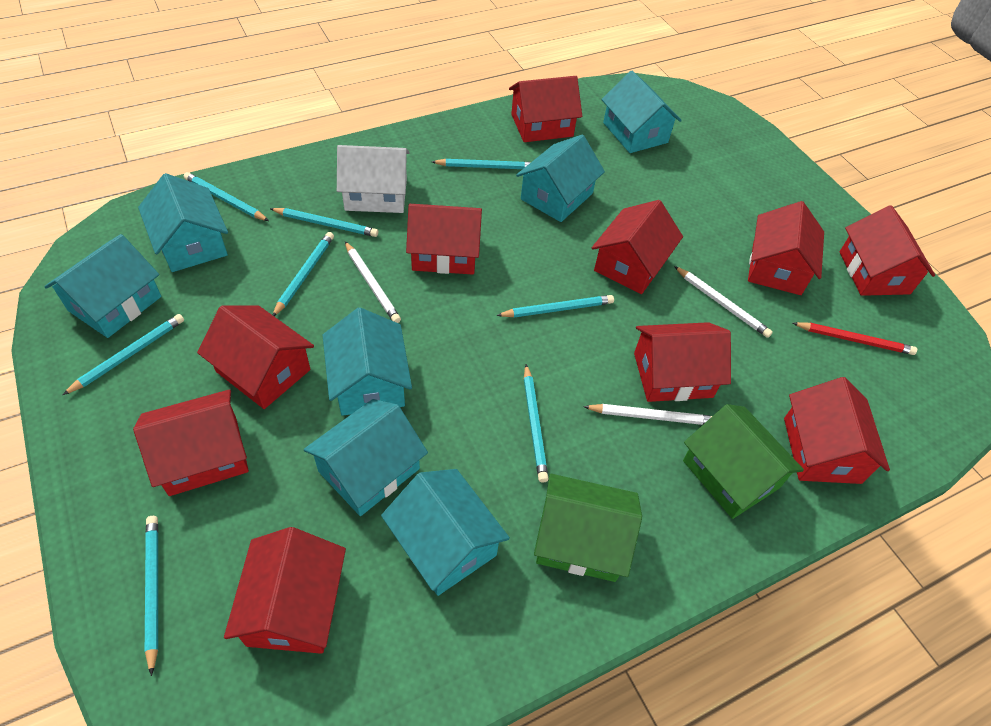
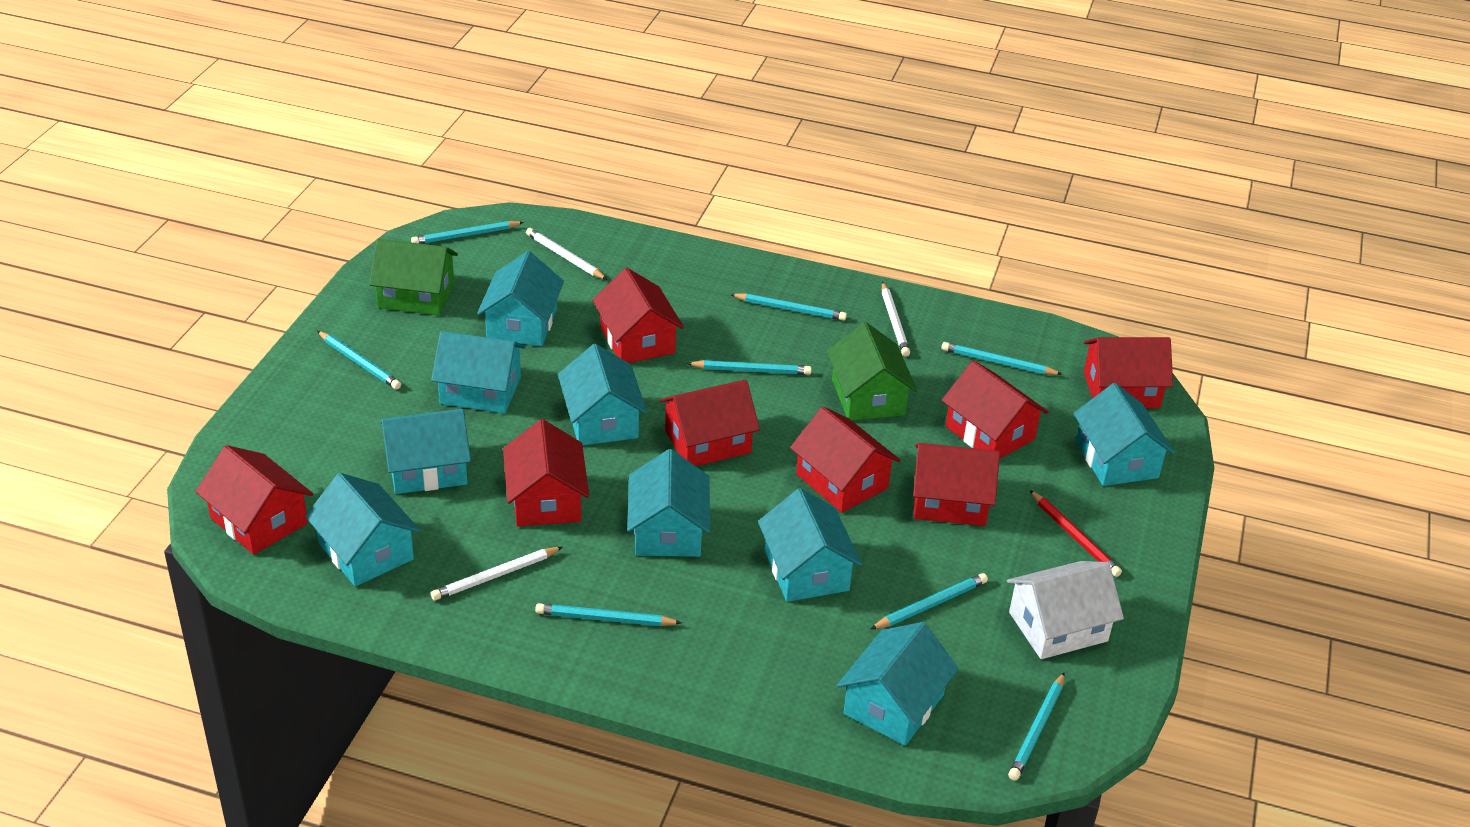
red house: [133,389,249,496] [197,305,314,409] [224,527,346,654] [406,204,482,275] [509,76,582,142] [592,200,683,294] [634,322,731,402] [748,201,824,295] [784,377,890,484] [840,205,935,296] = 10 -> [195,445,313,555] [503,419,589,526] [592,268,684,363] [659,380,760,466] [790,406,901,513] [913,443,1000,526] [941,360,1048,458] [1084,337,1173,408] = 8
turquoise house: [44,234,161,338] [138,173,228,272] [304,399,428,516] [323,307,412,416] [381,469,510,596] [516,135,605,222] [602,71,682,153] = 7 -> [305,473,421,587] [380,409,471,494] [431,331,526,413] [477,251,564,346] [558,344,647,446] [627,449,710,557] [758,488,862,602] [837,622,959,746] [1073,383,1175,486] = 9

